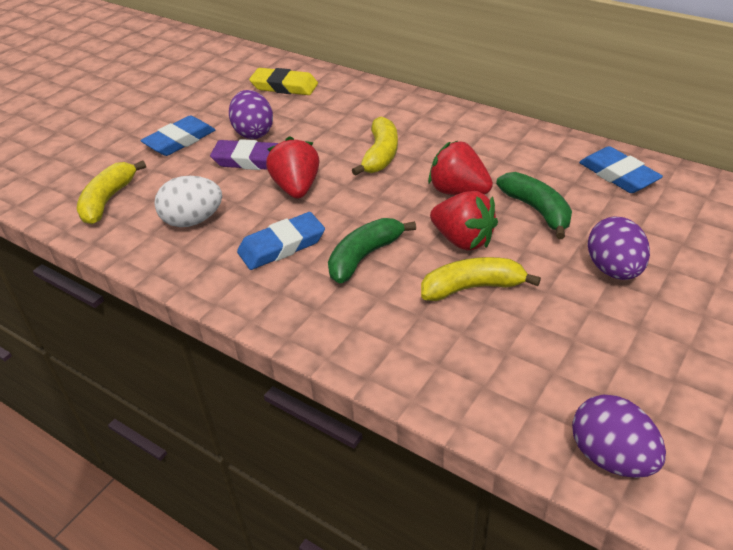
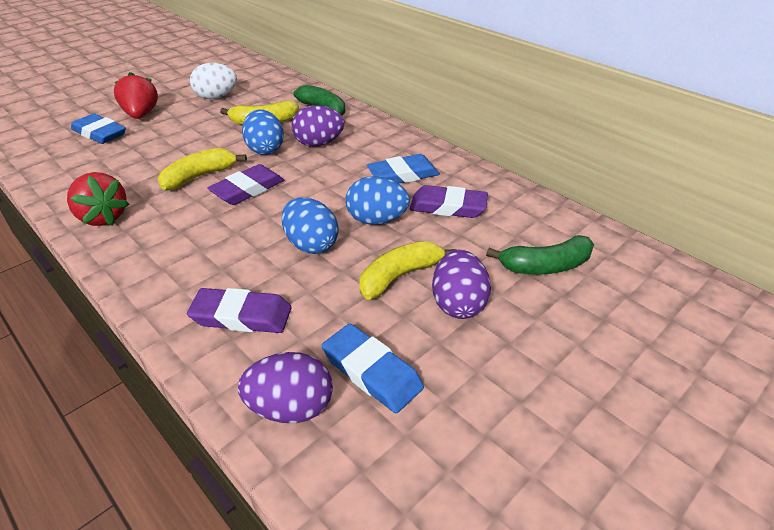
blue egg: none = 0 -> [242,109,284,155] [282,198,339,254] [345,176,410,225] = 3
purple eraser: [210,139,279,170] = 1 -> [187,288,291,333] [207,164,284,205] [410,185,488,218] = 3
red strawberry: [266,136,320,199] [428,141,493,195] [430,191,498,251] = 3 -> [67,172,130,226] [114,72,158,119] = 2
yellow eraser: [249,68,318,95] = 1 -> none = 0

